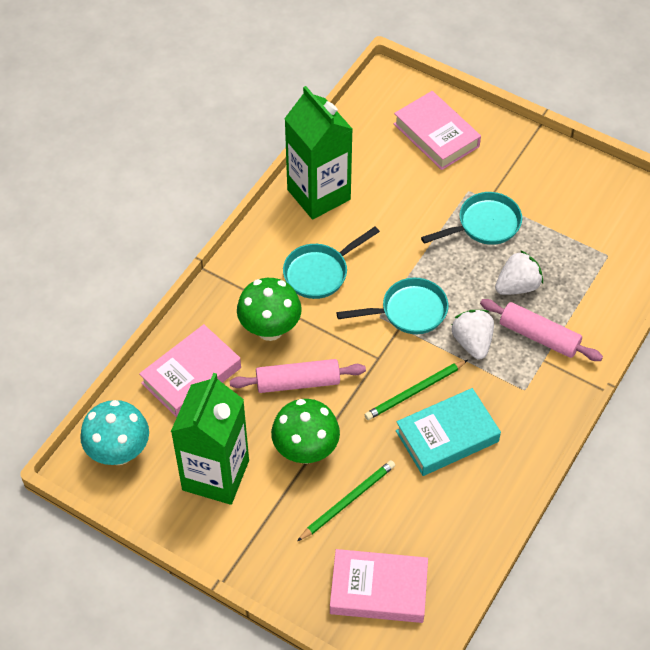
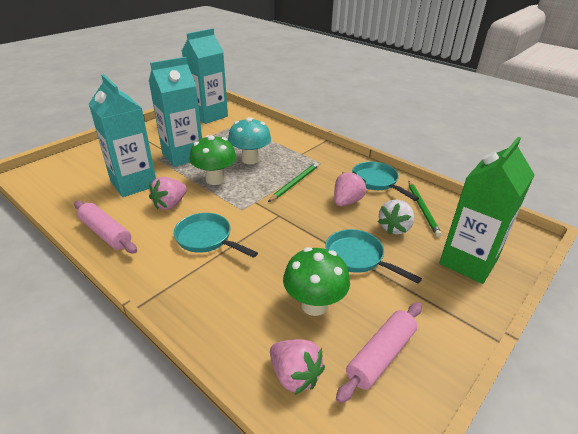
green carton: [171,373,249,505] [284,86,353,220] = 2 -> [439,137,535,284] = 1
pink book: [139,324,241,418] [330,549,428,623] [394,91,481,170] = 3 -> none = 0
pink strawberry: none = 0 -> [149,177,187,210] [270,339,325,395] [334,171,366,206] = 3
turquoise book: [396,388,501,476] = 1 -> none = 0
turquoise carton: none = 0 -> [89,74,156,197] [149,57,202,167] [182,28,228,124] = 3
white strawberry: [452,310,494,359] [495,250,543,295] = 2 -> [378,200,414,235] = 1

